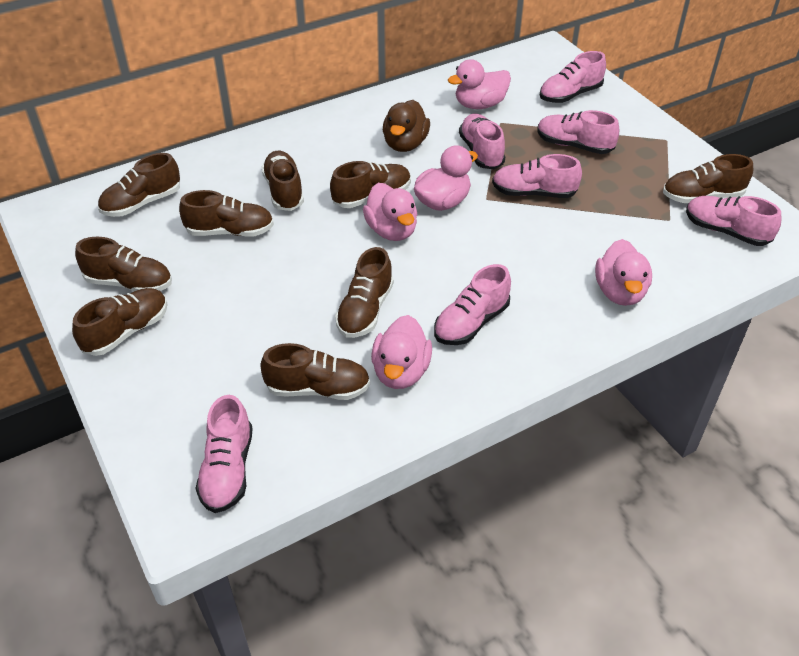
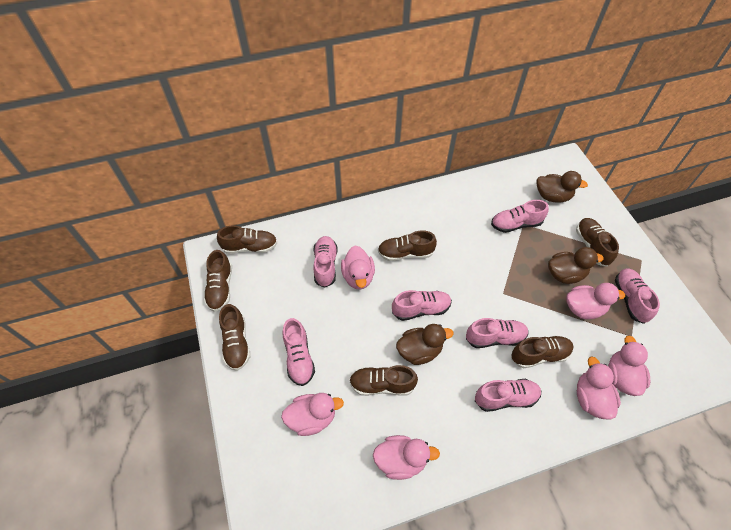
brown duck: [383,100,430,152] = 1 -> [396,324,453,365] [537,171,588,203] [548,247,604,284] = 3
brown shoe: [72,288,168,356] [75,237,172,291] [98,153,180,217] [179,190,274,237] [260,343,370,400] [261,151,304,211] [330,161,411,208] [335,247,394,338] [663,154,753,203] = 9 -> [204,250,232,312] [217,226,277,254] [219,304,250,371] [349,365,418,396] [378,230,437,261] [511,335,574,368] [576,218,619,266] = 7
pink duck: [363,183,418,241] [371,315,432,389] [414,145,478,211] [448,59,511,109] [595,239,652,306] = 5 -> [281,393,344,436] [341,246,375,289] [373,435,440,480] [566,283,625,319] [577,356,621,419] [608,336,650,396] = 6

